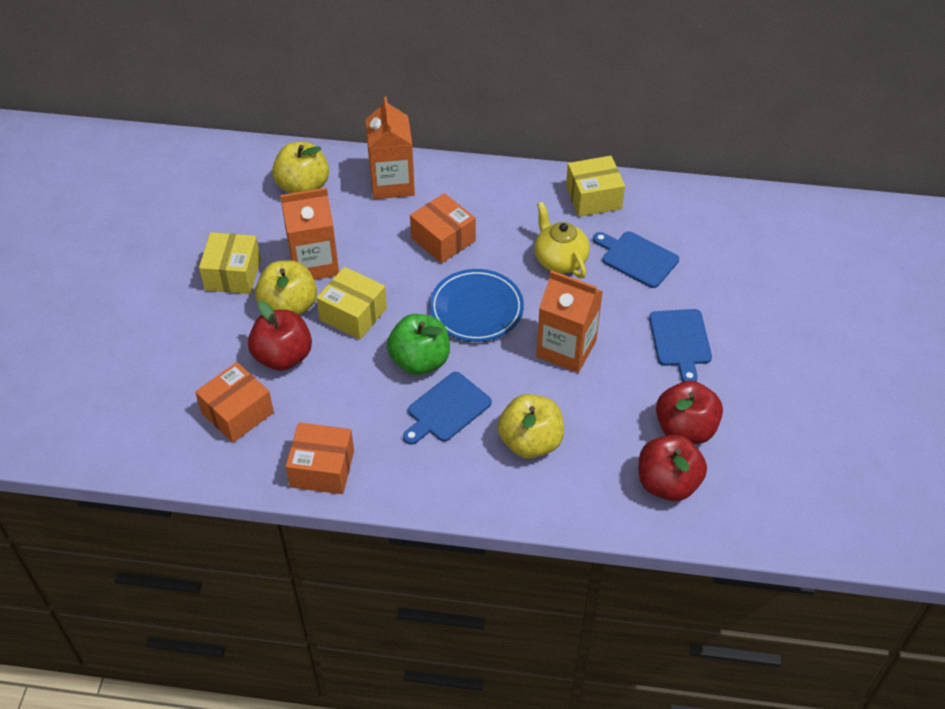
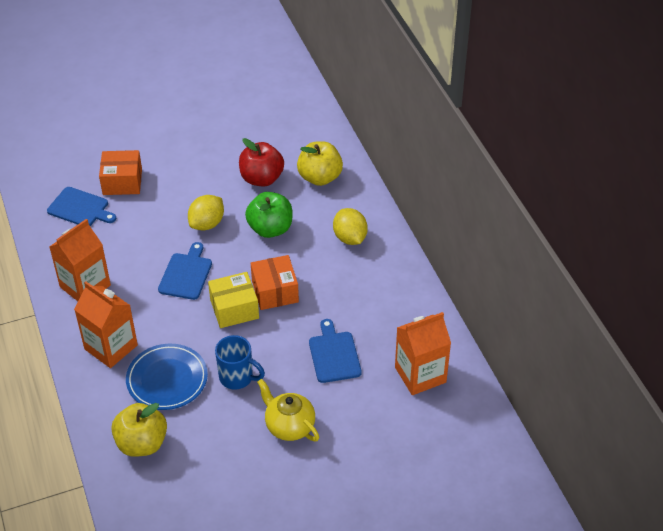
blue mug: none = 0 -> [215,335,265,390] = 1
orange box: [195,362,274,443] [286,423,354,494] [410,193,476,263] = 3 -> [99,150,142,195] [251,255,299,310] = 2
red apple: [248,301,312,371] [639,435,707,501] [656,380,723,444] = 3 -> [239,138,284,186] = 1
yellow apple: [255,260,317,315] [272,142,329,194] [498,394,564,459] = 3 -> [111,403,167,457] [297,141,343,186] = 2
yellow box: [199,232,261,294] [317,267,387,340] [566,156,625,217] = 3 -> [208,272,259,328] = 1
yellow lemon: none = 0 -> [188,195,224,230] [333,208,368,245] = 2

